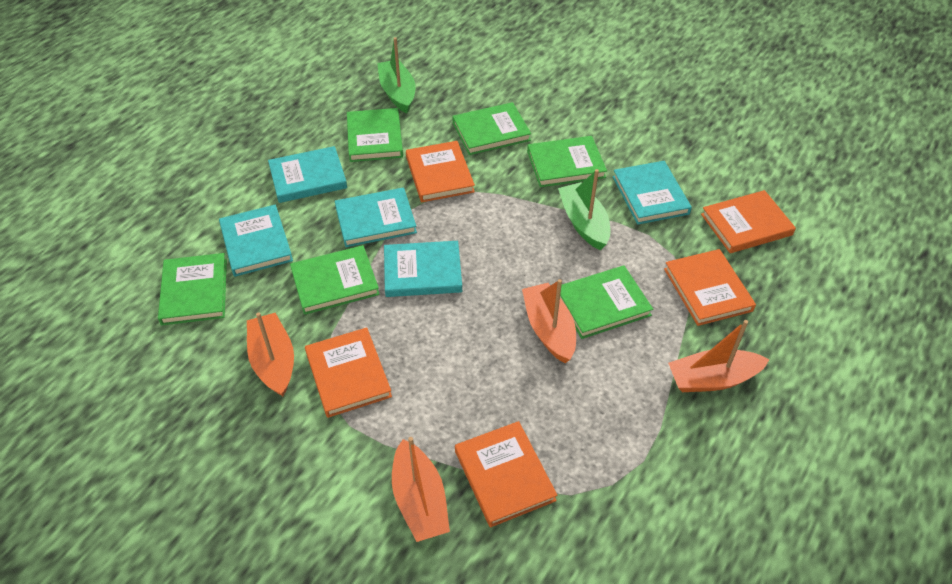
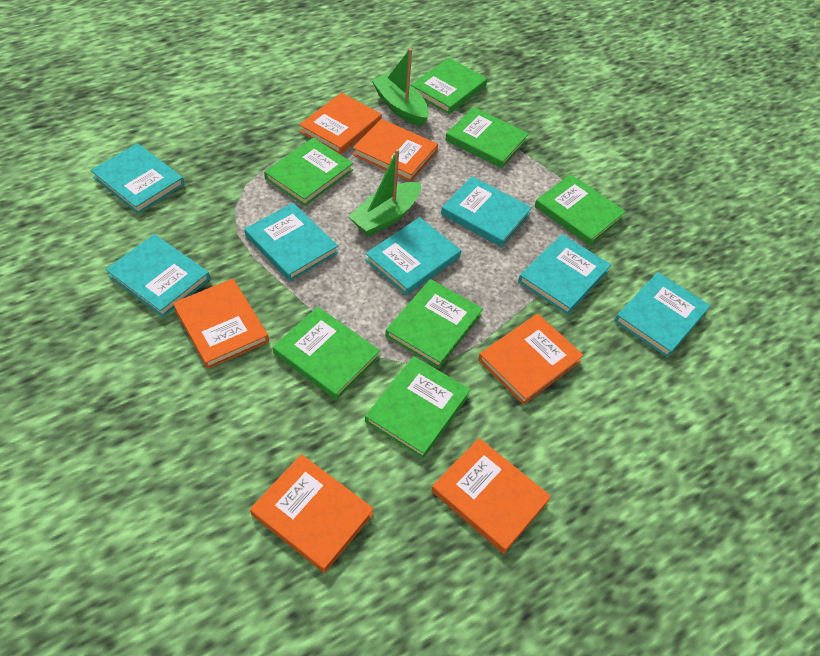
green book: [158,253,227,325] [290,245,380,315] [347,108,403,162] [452,102,531,155] [527,136,607,187] [560,265,653,339] = 6 -> [264,138,353,206] [273,307,380,400] [365,356,471,459] [385,279,483,368] [411,58,487,114] [445,107,529,168] [534,174,626,246] = 7
orange boat: [247,312,294,396] [392,437,450,542] [522,279,576,363] [668,320,770,392] = 4 -> none = 0
orange book: [305,327,392,418] [406,141,475,202] [455,421,557,527] [664,249,756,326] [701,190,796,253] = 5 -> [173,279,269,369] [250,454,374,573] [299,93,382,155] [353,119,438,182] [431,438,551,554] [478,314,584,405] = 6
turquoise book: [219,205,293,277] [268,146,347,203] [335,187,417,247] [384,241,462,297] [613,161,692,225] = 5 -> [90,143,185,214] [106,234,210,317] [244,203,338,281] [365,217,461,296] [441,176,532,247] [518,234,611,315] [614,272,710,358] = 7

